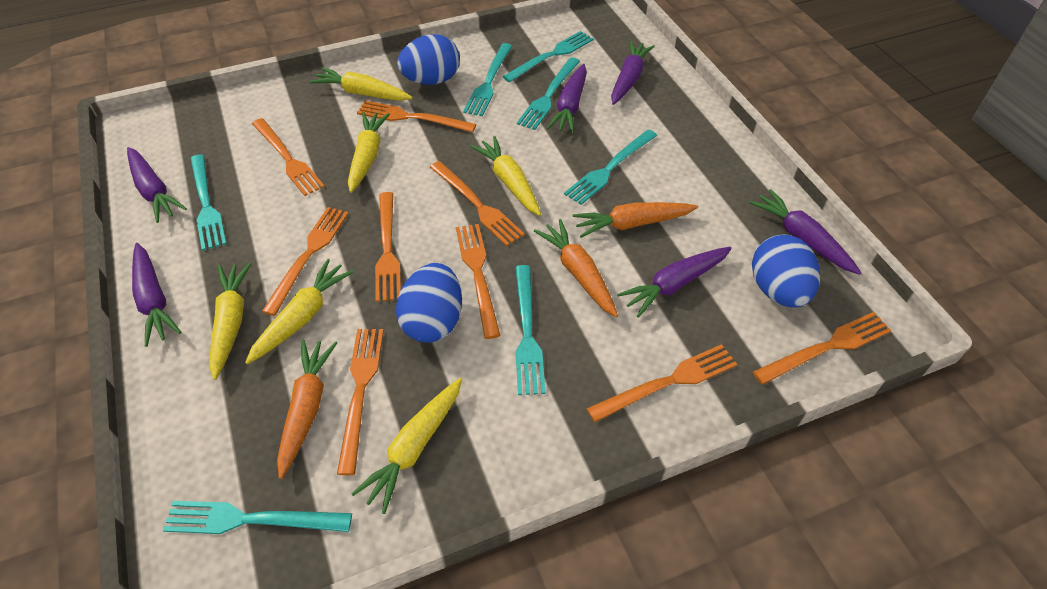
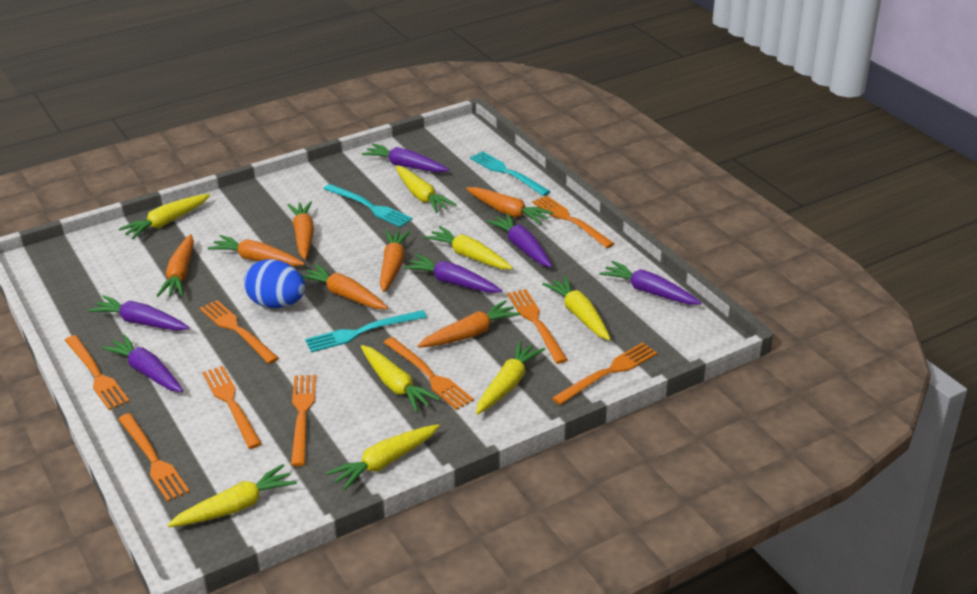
blue egg: [396,263,462,343] [397,34,460,85] [752,235,820,308] = 3 -> [244,259,305,308] = 1
orange carrot: [277,340,337,479] [534,219,618,317] [572,202,698,238] = 3 -> [157,234,194,297] [208,235,305,266] [287,201,314,260] [301,264,388,309] [380,230,411,292] [417,300,521,348] [466,187,554,225] = 7
turquoise fork: [163,501,352,534] [190,154,227,251] [463,43,512,116] [503,31,594,82] [515,265,546,395] [517,57,580,130] [564,129,657,205] = 7 -> [305,310,427,352] [324,184,413,227] [470,151,551,196] = 3
yellow carrot: [209,262,252,380] [245,259,354,364] [309,67,413,101] [348,112,390,193] [351,378,462,514] [470,136,541,216] = 6 -> [119,194,210,239] [167,464,297,527] [326,424,439,491] [361,345,440,412] [395,166,456,213] [424,226,513,269] [476,341,545,415] [542,276,611,341] = 8

